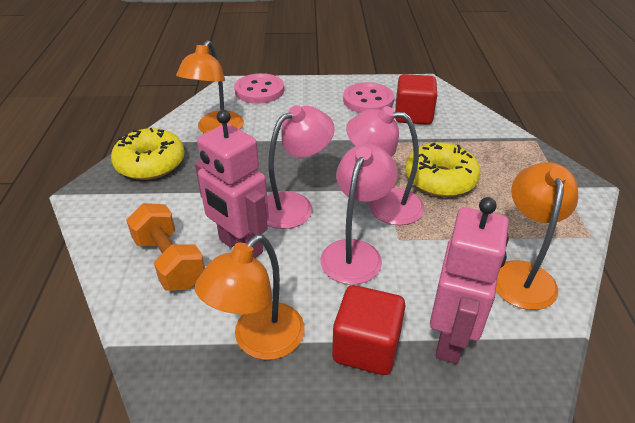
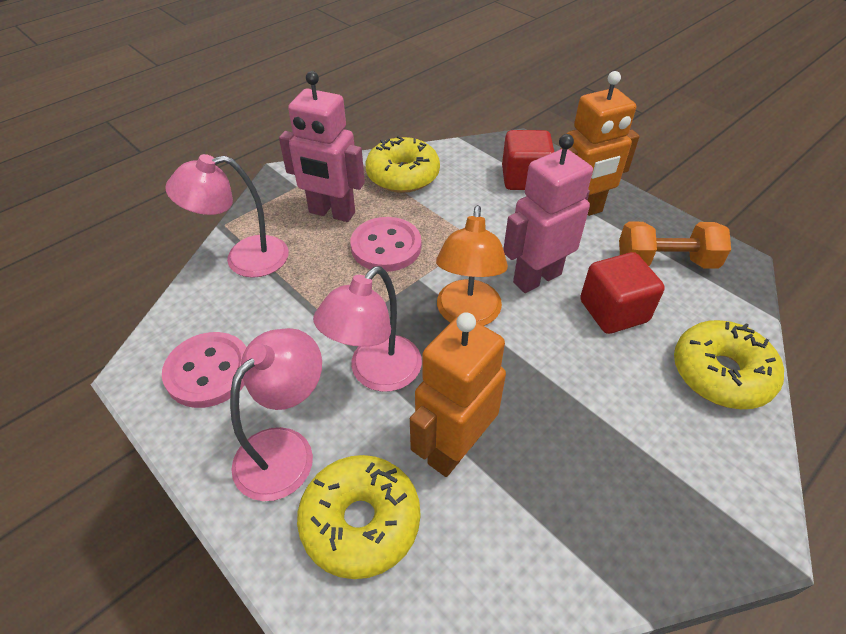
orange lamp: [176,40,244,134] [195,234,305,360] [496,163,578,310] = 3 -> [436,205,508,326] = 1
orange robot: none = 0 -> [410,312,506,477] [560,71,640,216] = 2
yellow donut: [111,128,185,180] [405,142,481,197] = 2 -> [297,455,420,579] [366,136,440,193] [674,320,784,409] = 3

